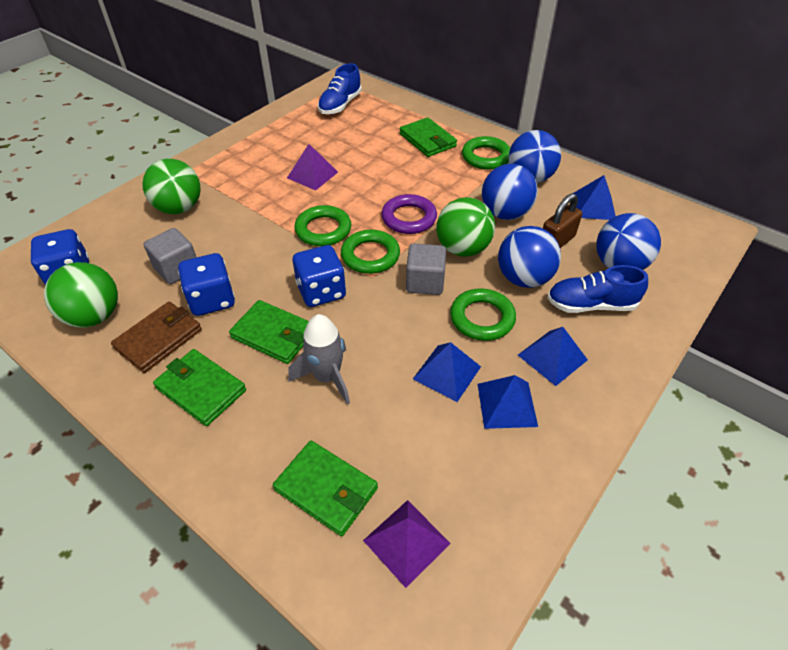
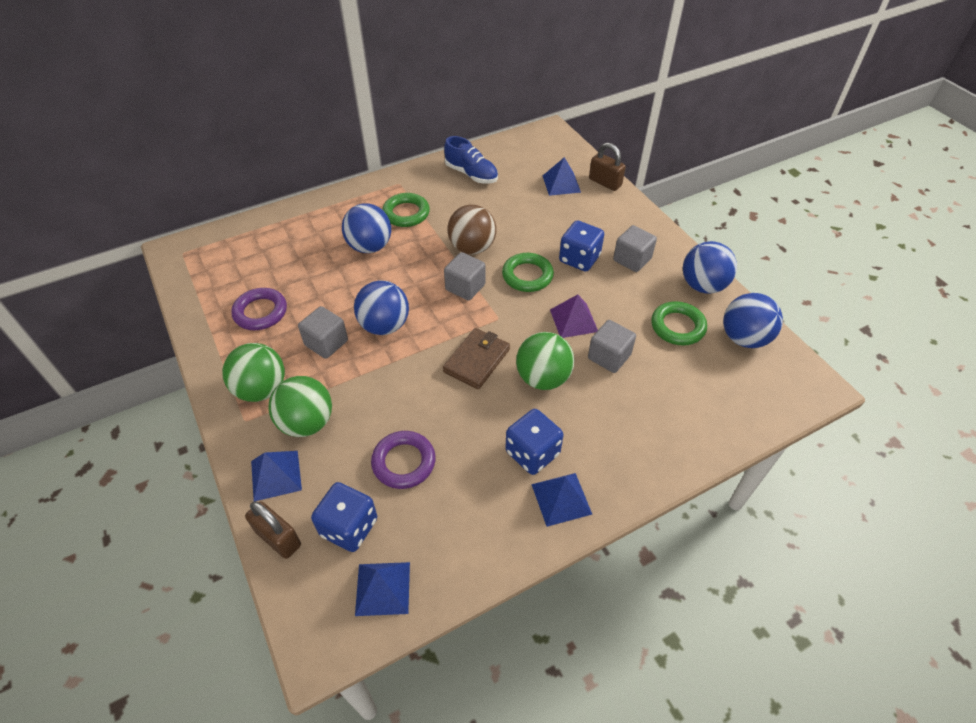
blue shoe: [318,63,362,114] [547,265,648,313] = 2 -> [444,136,498,184] = 1
brown ball: none = 0 -> [447,204,496,254] = 1
brown padlock: [543,193,582,248] = 1 -> [245,501,301,559] [589,143,626,191] = 2
green ring: [295,205,351,246] [341,230,400,274] [450,288,516,341] [462,136,510,170] = 4 -> [382,193,430,227] [502,253,554,292] [651,301,707,346] = 3
green wallet: [153,349,246,426] [229,300,309,364] [273,441,378,536] [400,117,457,157] = 4 -> none = 0
grey cube: [144,228,196,284] [406,243,446,295] = 2 -> [298,306,348,359] [444,252,486,301] [588,320,636,373] [613,225,657,272] = 4
grey rocket: [288,314,350,405] = 1 -> none = 0
purple pyramid: [287,144,338,191] [363,500,451,588] = 2 -> [550,295,598,338] = 1
purple ring: [381,194,437,234] = 1 -> [231,288,287,330] [371,431,436,489] = 2

